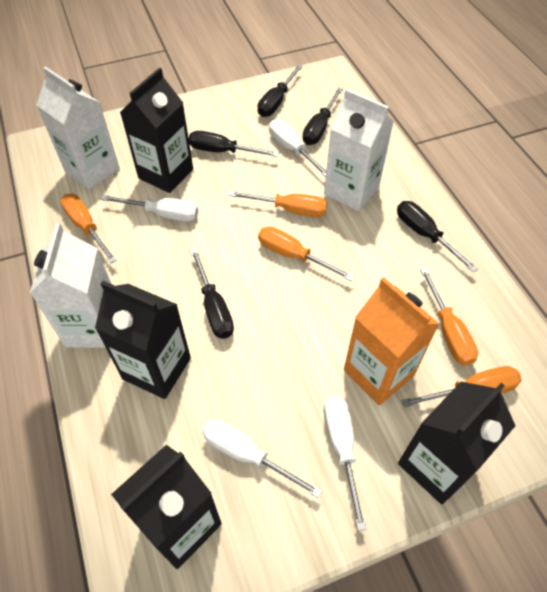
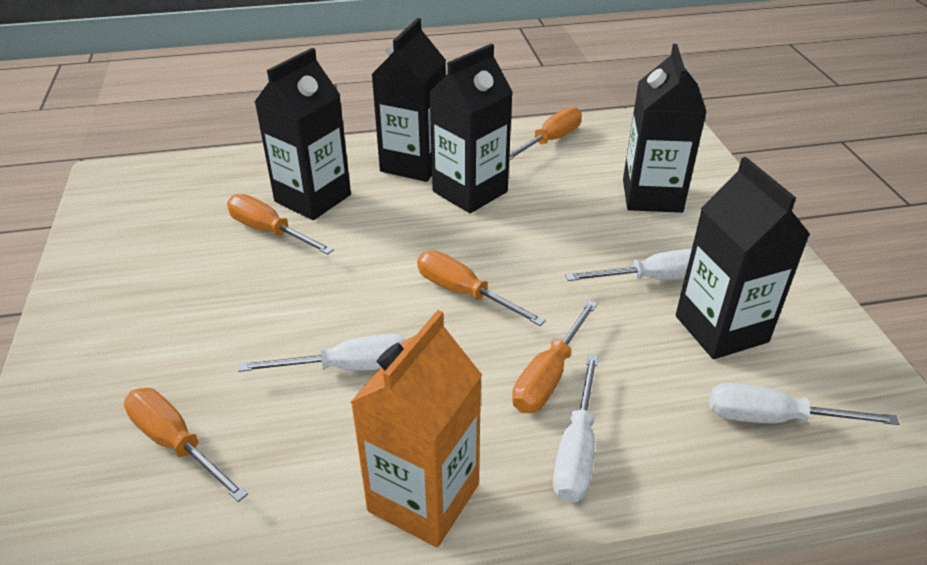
black carton: [95,281,191,399] [111,445,222,569] [120,68,193,193] [398,382,515,505] = 4 -> [255,48,351,220] [371,18,446,182] [429,44,513,213] [623,44,707,213] [676,157,810,359] = 5
black screwdriver: [189,131,279,157] [190,248,234,339] [257,64,303,117] [303,87,343,145] [397,201,478,272] = 5 -> none = 0
white carton: [30,223,111,348] [36,66,120,189] [324,89,394,211] = 3 -> none = 0

